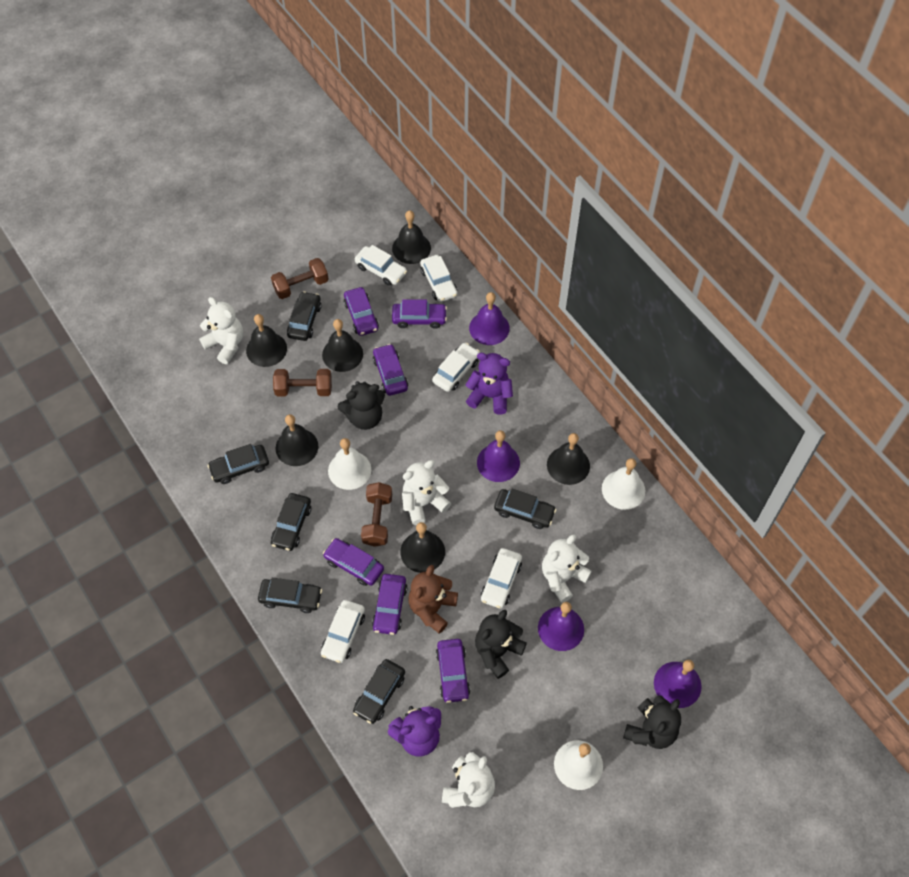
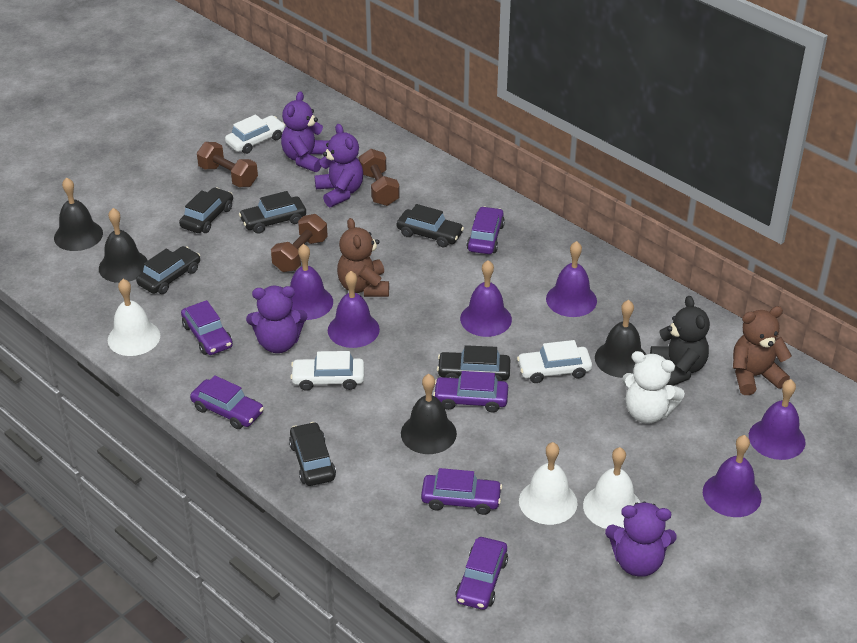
black bell: [246,314,287,367] [276,414,318,466] [322,319,363,372] [392,210,431,264] [400,522,445,573] [547,433,590,485] = 6 -> [54,177,103,251] [99,208,148,283] [401,374,457,454] [595,300,646,378] = 4
black teddy bear: [337,381,385,430] [475,610,527,679] [623,696,681,749] = 3 -> [650,296,710,386] = 1
brown teddy bear: [409,565,458,634] = 1 -> [337,218,389,297] [733,306,792,395] = 2
purple bell: [469,292,510,345] [477,430,520,482] [538,602,584,651] [654,660,702,708] = 4 -> [290,244,333,320] [328,271,380,348] [460,260,512,337] [546,241,597,317] [703,435,761,517] [749,379,806,460] = 6
purple teddy bear: [388,706,441,757] [466,353,513,415] = 2 -> [246,286,307,353] [281,91,329,172] [315,124,363,208] [605,502,677,577] = 4
white car: [321,600,365,663] [355,245,407,286] [420,255,458,302] [432,343,480,392] [481,548,522,609] = 5 -> [225,115,285,154] [290,351,364,391] [517,340,592,383] = 3
white teddy bear: [199,297,243,364] [402,460,451,525] [442,752,495,808] [542,534,592,603] = 4 -> [622,351,685,424] = 1

